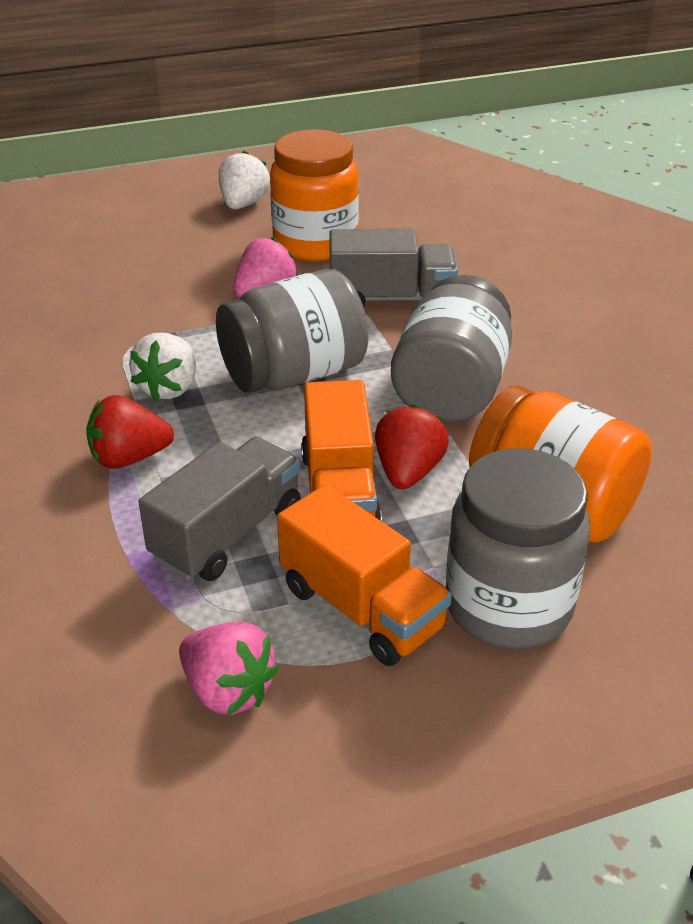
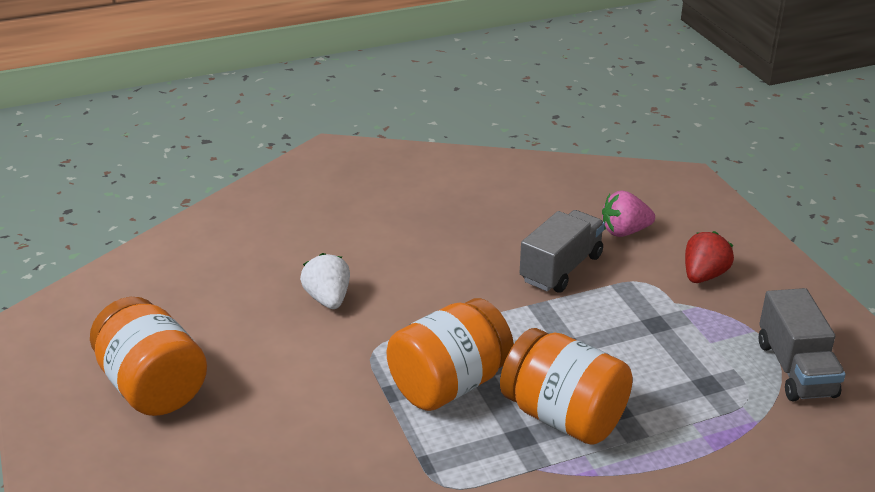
grey jar: [216,269,368,393] [391,275,512,422] [446,448,590,649] = 3 -> none = 0
orange jar: [270,130,359,261] [469,386,652,543] = 2 -> [90,297,207,416] [387,298,514,411] [500,328,633,444] = 3
orange truck: [277,484,452,666] [301,380,382,521] = 2 -> none = 0
pink strawberry: [179,621,279,715] [233,237,298,298] = 2 -> [602,191,655,237] = 1
red strawberry: [86,395,174,469] [375,404,449,489] = 2 -> [685,231,734,283] = 1
white strawberry: [129,333,196,401] [219,151,270,209] = 2 -> [300,253,350,309] = 1

